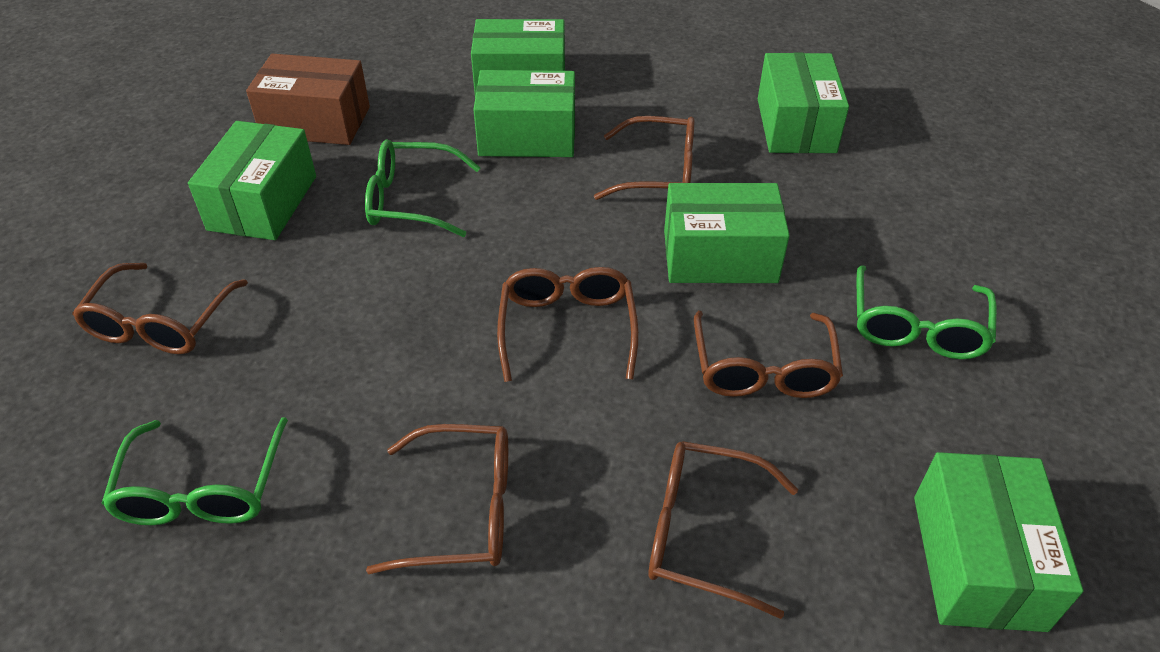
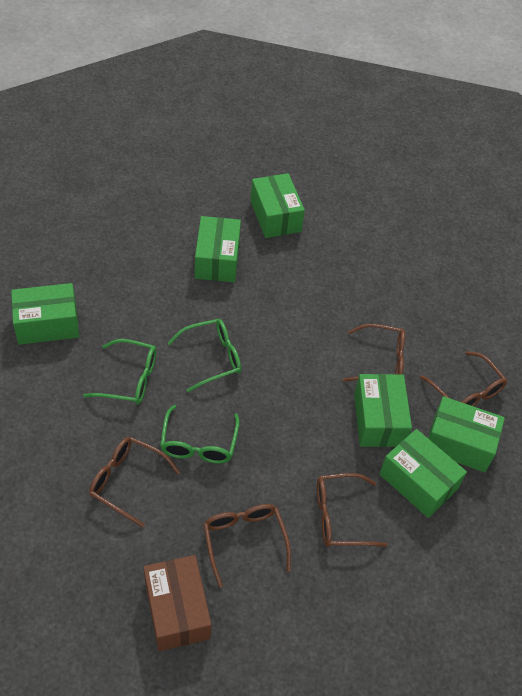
brown glasses: [72,263,248,354] [366,424,508,574] [497,267,639,382] [594,116,695,200] [648,441,798,619] [694,311,843,398] = 6 -> [89,437,180,528] [204,504,291,588] [317,473,387,547] [343,324,405,382] [420,351,508,406] = 5

